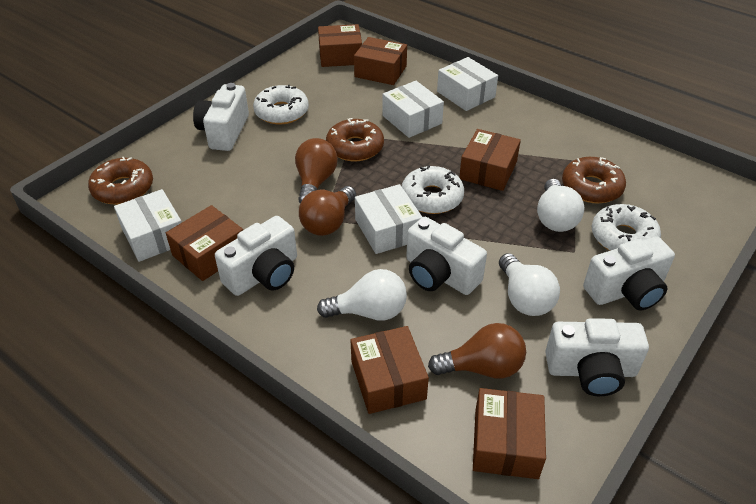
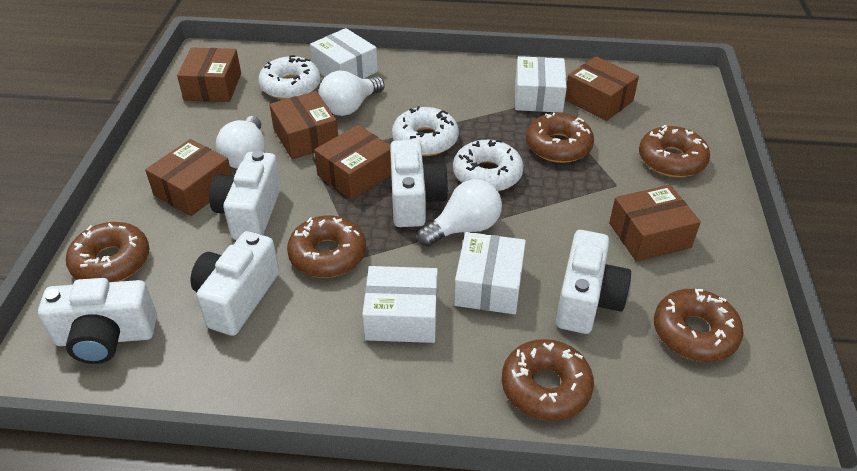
brown donut: [88,157,153,205] [326,118,384,161] [562,157,626,203] = 3 -> [66,222,150,282] [287,215,366,278] [502,339,594,421] [526,112,594,163] [639,125,710,177] [654,289,744,362] = 6
brown light bulb: [295,138,338,204] [299,186,356,236] [428,323,526,378] = 3 -> none = 0

